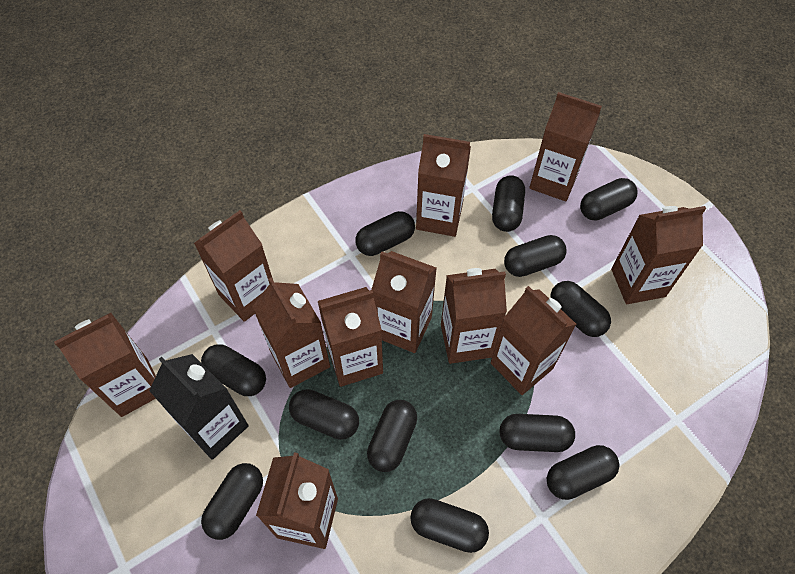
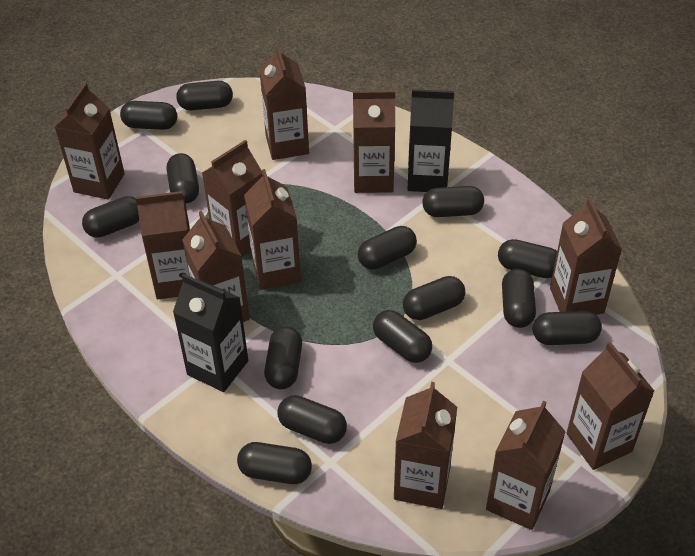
black capsule: [201,344,266,396] [201,463,263,540] [289,389,359,440] [355,211,415,256] [367,400,417,472] [410,498,489,553] [492,175,525,232] [500,414,575,452] [504,235,567,277] [547,445,619,500] [550,281,611,337] [580,178,638,221] = 12 -> [82,196,139,238] [120,101,177,130] [167,153,199,204] [176,81,233,111] [237,442,312,484] [264,326,302,389] [278,395,347,444] [358,226,417,270] [373,310,432,363] [403,276,465,320] [422,186,484,217] [498,239,557,278] [502,269,536,328] [533,311,602,345] = 14
black carton: [149,354,249,460] = 1 -> [173,274,248,392] [407,89,454,192] = 2

